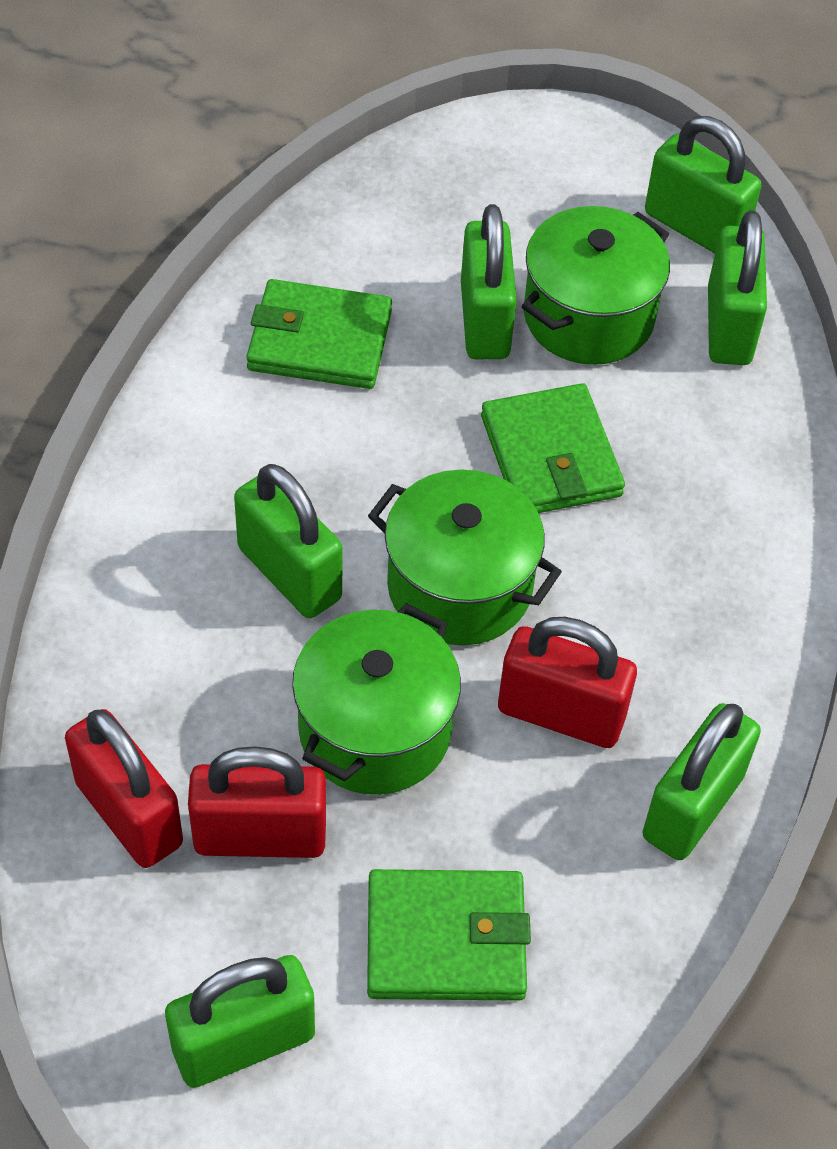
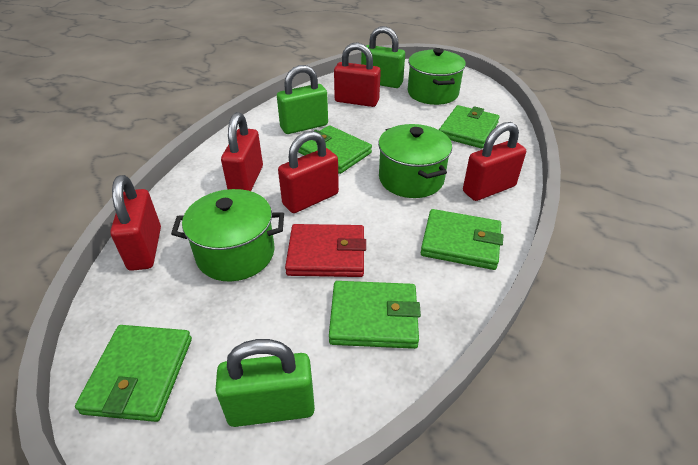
green padlock: [165,955,315,1088] [234,464,343,618] [461,204,517,359] [642,703,761,860] [645,116,761,254] [708,210,767,365] = 6 -> [215,339,315,427] [277,65,328,134] [361,26,405,88] = 3
green wallet: [246,279,392,389] [367,869,531,1001] [481,383,625,513] = 3 -> [75,325,192,422] [298,125,372,174] [329,281,421,349] [421,209,503,270] [439,105,500,148] = 5
red padlock: [65,709,183,868] [188,746,326,858] [498,617,637,748] = 3 -> [110,175,161,271] [221,112,263,191] [278,131,339,213] [334,42,381,107] [463,122,526,201] = 5
red wallet: none = 0 -> [285,224,366,277] = 1

